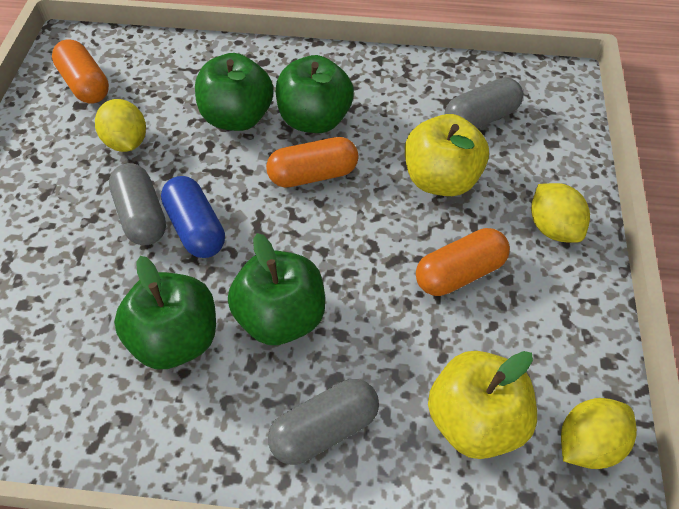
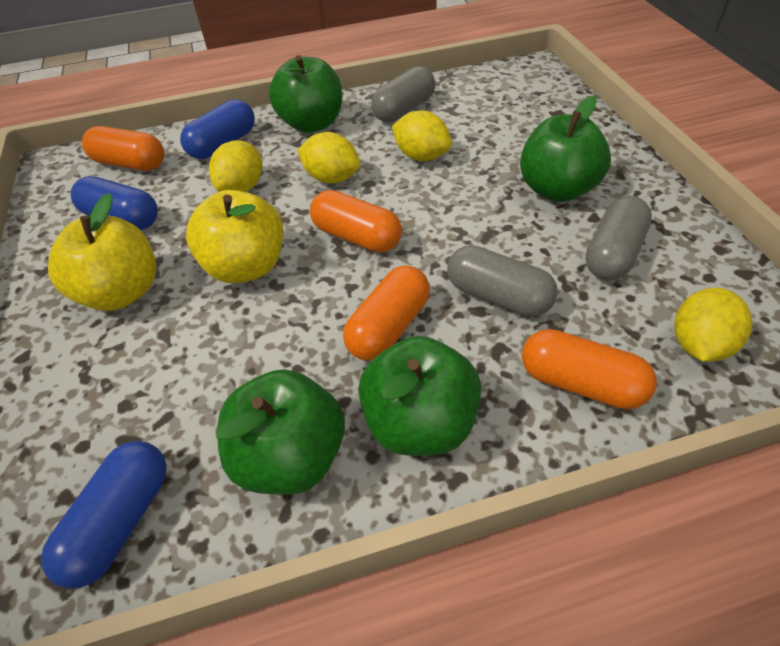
blue capsule: [161,176,225,258] = 1 -> [41,441,167,589] [71,176,158,230] [180,99,255,159] = 3
orange capsule: [52,39,109,104] [266,137,358,188] [416,228,510,296] = 3 -> [82,126,164,171] [310,190,402,252] [343,266,430,361] [522,329,657,409] = 4
yellow lemon: [95,99,146,152] [531,183,590,243] [561,398,637,469] = 3 -> [209,140,262,192] [297,132,361,183] [392,110,452,161] [674,288,752,362] = 4

